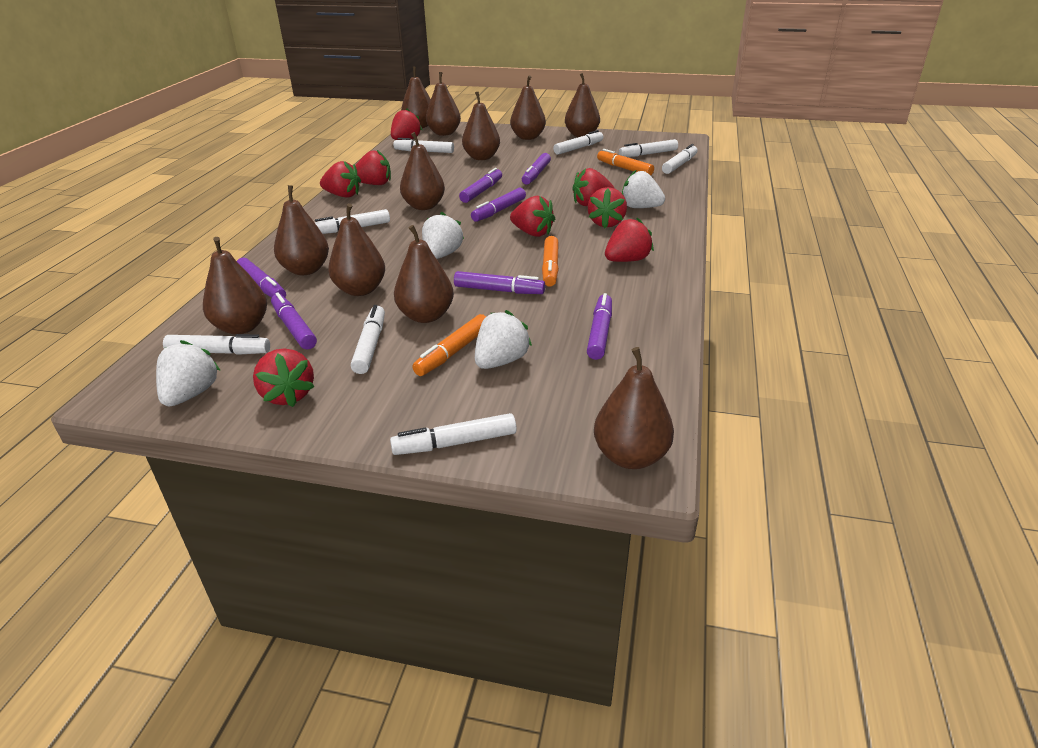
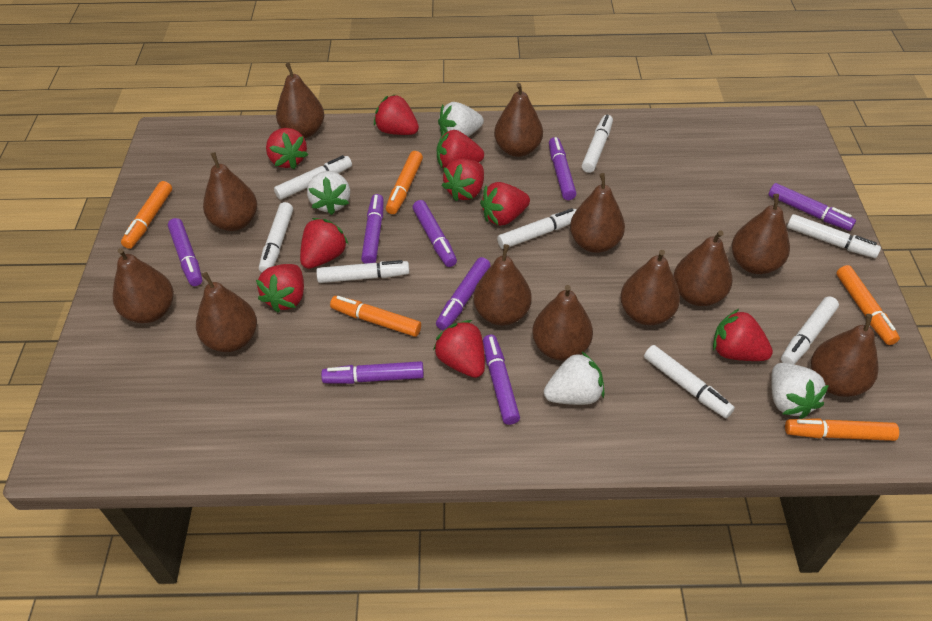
brown pear: [203,237,267,335] [274,185,329,275] [328,203,385,296] [394,225,454,323] [400,132,445,210] [401,67,431,128] [426,72,461,136] [462,92,500,160] [510,75,546,140] [565,73,600,137] [594,347,674,469] = 11 -> [113,248,174,323] [196,272,257,352] [203,152,257,231] [276,63,324,138] [473,244,532,326] [494,83,543,157] [532,285,593,361] [570,173,625,253] [620,250,680,325] [673,230,733,306] [732,194,790,274] [811,314,879,397] = 12
orange marker: [412,314,486,376] [542,236,559,287] [597,149,654,176] = 3 -> [121,181,172,249] [330,296,421,337] [386,151,423,214] [785,418,899,441] [836,265,900,345] = 5
purple marker: [237,258,286,298] [271,292,317,350] [454,271,545,294] [459,168,502,203] [471,188,526,222] [522,153,551,185] [587,293,612,360] = 7 -> [168,218,202,286] [321,361,424,384] [361,194,384,264] [412,200,457,267] [436,257,491,331] [483,335,520,425] [549,137,577,200] [768,183,856,231] = 8
red strawberry: [253,348,315,407] [320,161,361,198] [355,150,391,185] [391,108,422,140] [510,196,555,237] [572,168,614,206] [588,187,627,228] [605,218,654,262] = 8 -> [256,264,304,313] [266,128,308,169] [300,218,348,269] [374,94,419,135] [433,320,485,378] [437,130,484,168] [442,159,484,201] [480,182,530,226] [713,309,773,361] = 9

